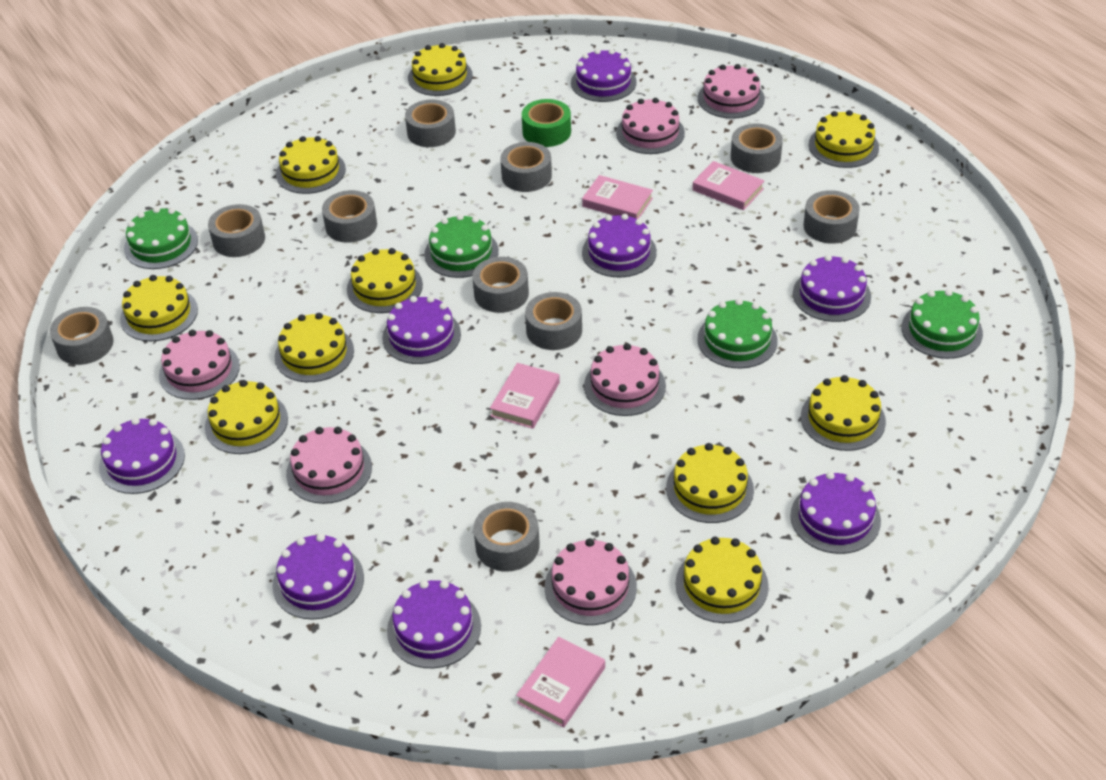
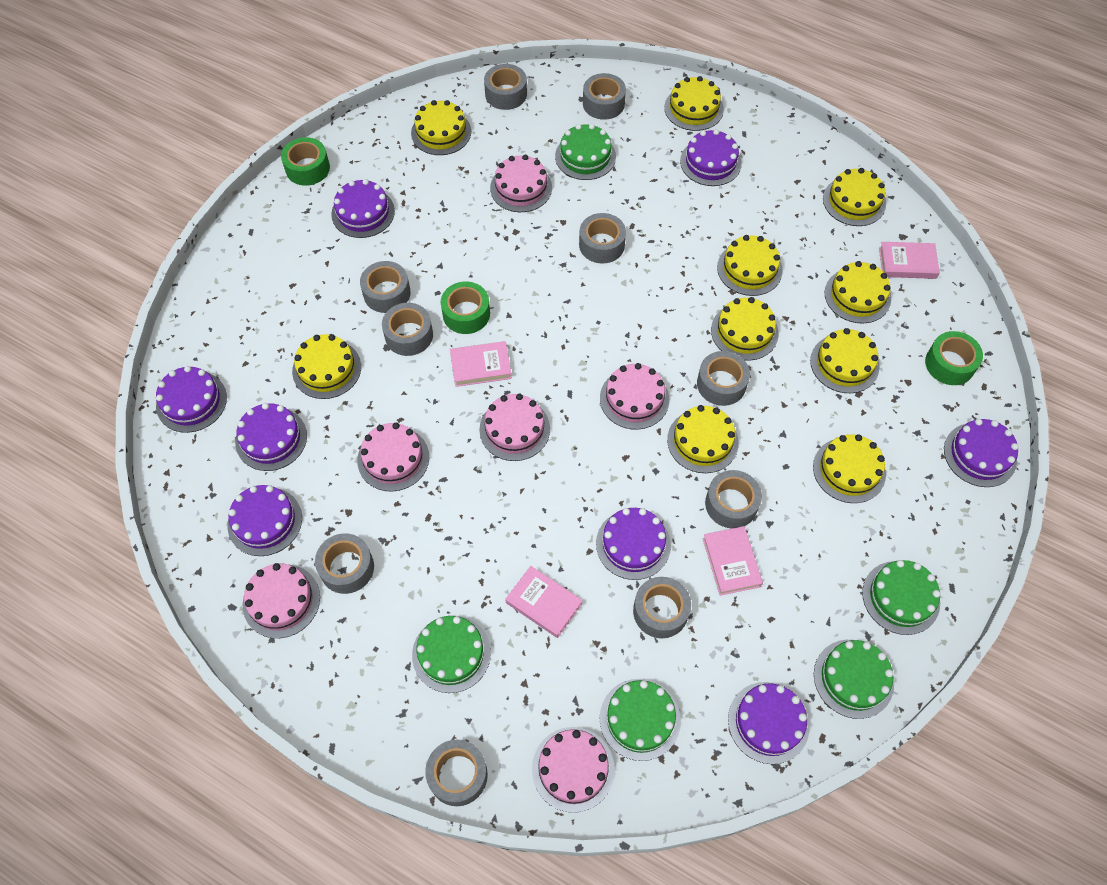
green cake: [124,207,198,269] [424,214,499,278] [697,298,777,368] [902,289,983,359] = 4 -> [412,616,491,693] [555,124,616,180] [600,679,681,761] [814,640,894,719] [862,560,941,635] = 5
green tape: [522,99,571,147] = 1 -> [281,137,330,186] [441,281,490,334] [925,331,983,385] = 3

